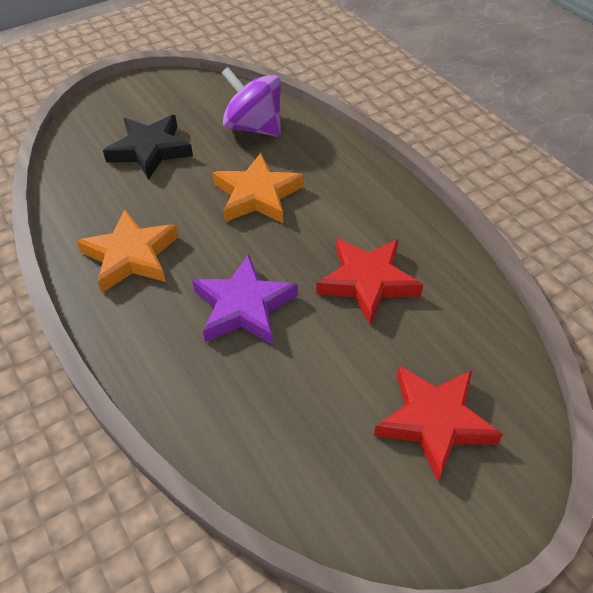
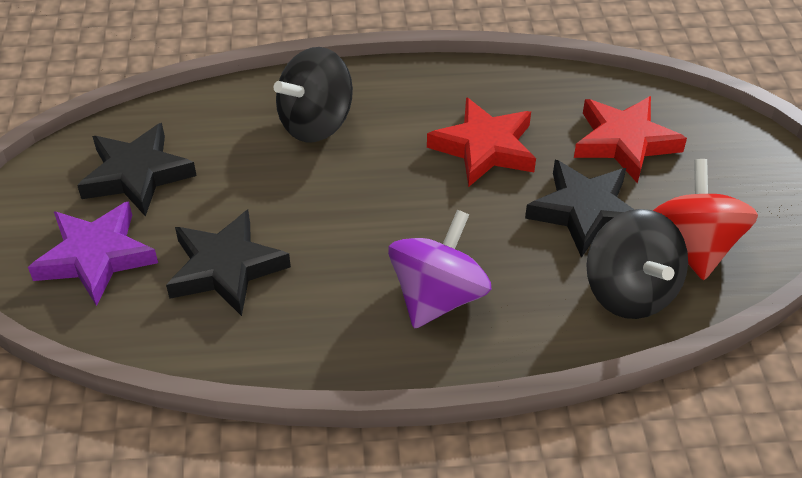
black spinning top: none = 0 -> [274,47,353,142] [586,209,688,319] = 2
black star: [103,115,193,180] = 1 -> [77,123,197,217] [166,210,291,316] [525,160,635,258] = 3
orange star: [76,209,179,293] [213,153,304,223] = 2 -> none = 0
red spinning top: none = 0 -> [653,159,758,280] = 1

